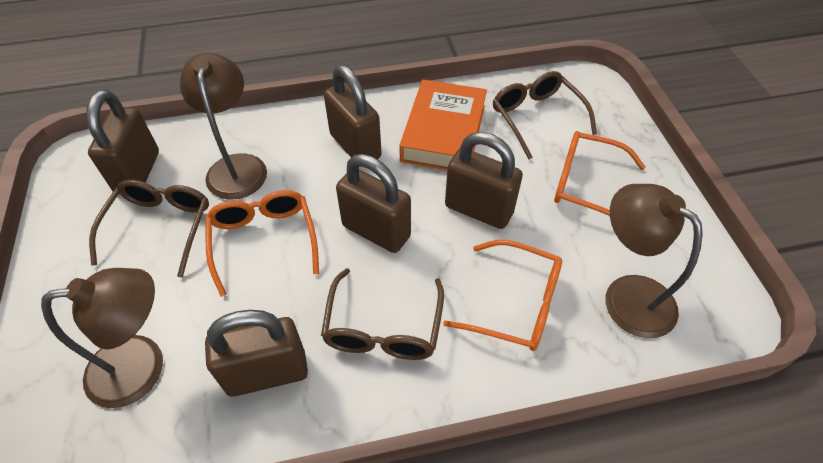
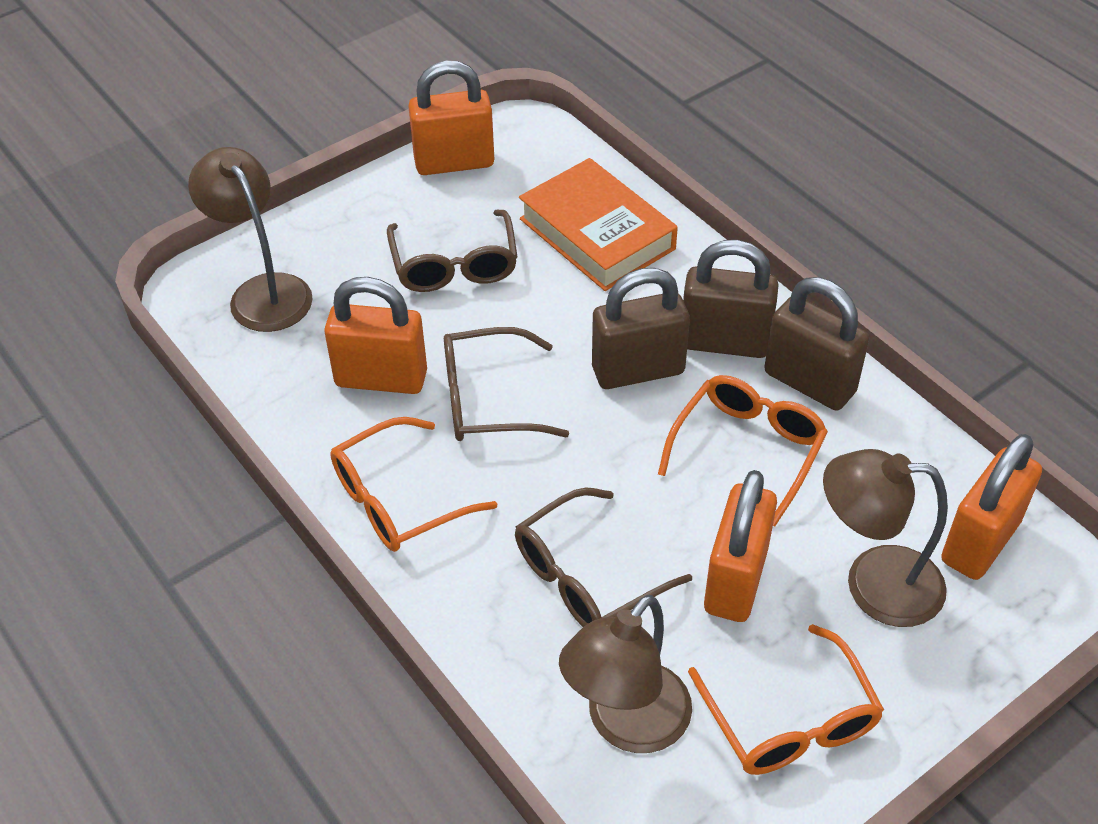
brown padlock: [86,90,159,194] [205,310,308,397] [324,65,382,167] [336,154,411,253] [445,132,523,229] = 5 -> [592,268,690,389] [683,240,778,358] [764,277,869,410] = 3
orange padlock: none = 0 -> [324,277,427,394] [408,61,494,175] [704,470,777,622] [941,434,1042,580] = 4

